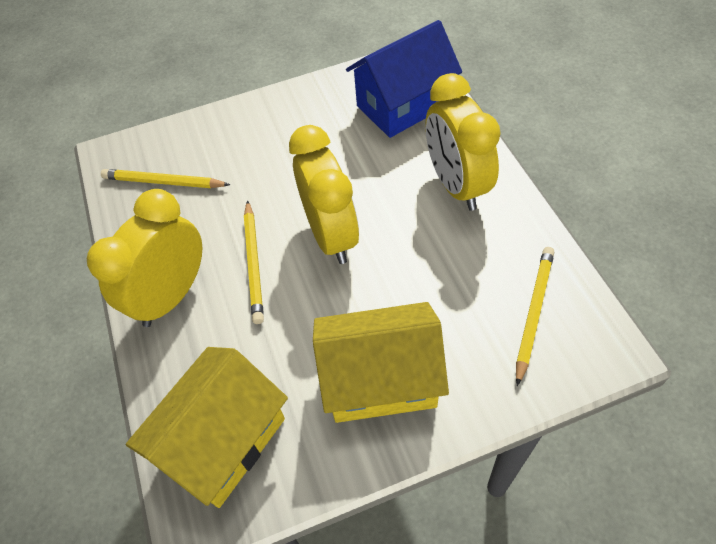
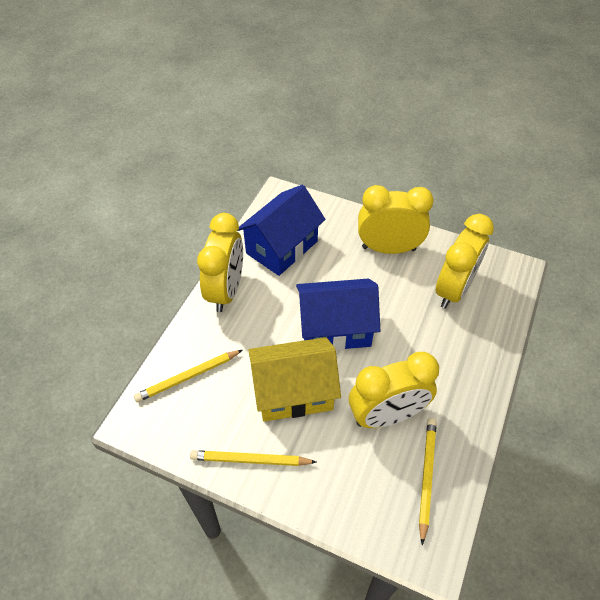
blue house: [346,20,462,138] = 1 -> [237,185,326,276] [296,278,380,351] = 2
yellow clock: [87,189,202,327] [289,125,359,264] [426,73,501,211] = 3 -> [197,213,243,312] [349,352,439,428] [358,185,434,254] [436,214,494,309] = 4
yellow house: [126,347,288,508] [313,302,449,423] = 2 -> [248,337,341,422] = 1

